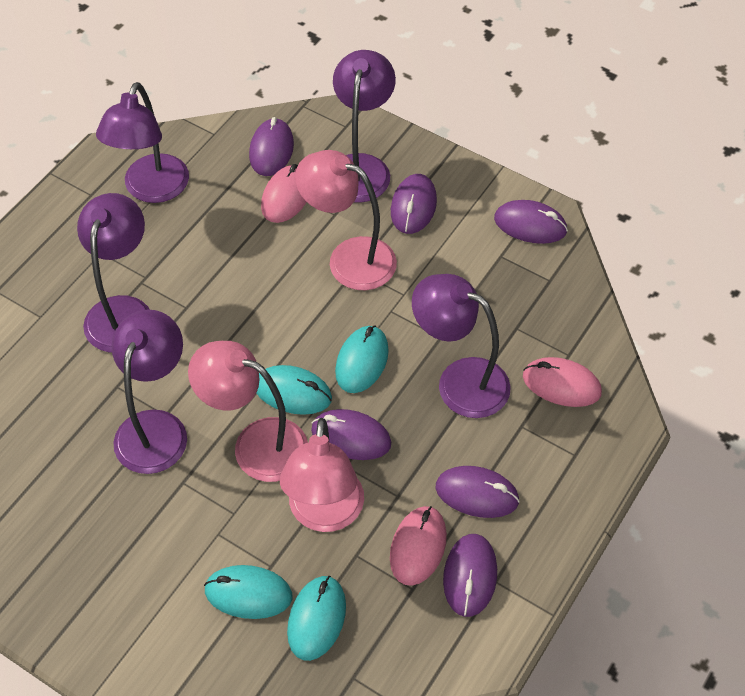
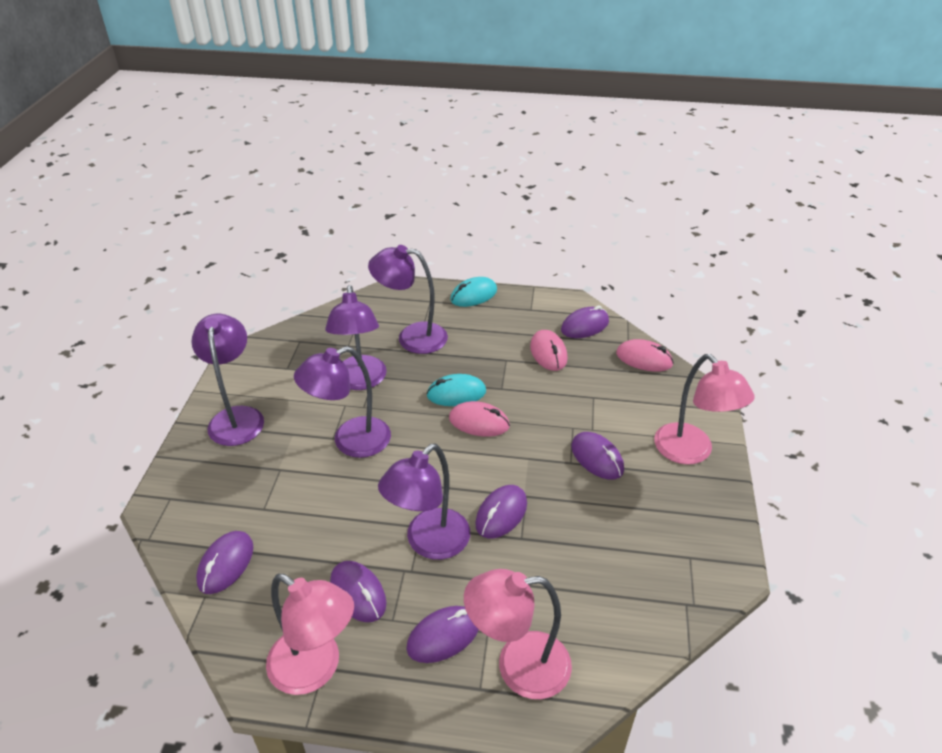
turquoise mouse: [204,565,293,619] [257,365,332,415] [287,576,346,661] [335,325,389,393] = 4 -> [426,374,486,406] [450,277,497,307] = 2

